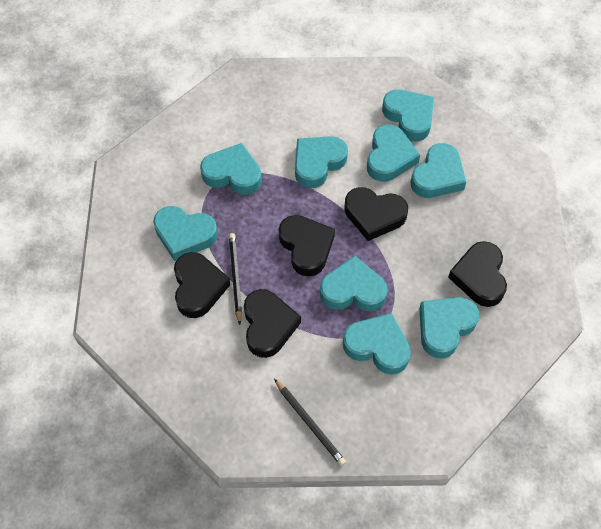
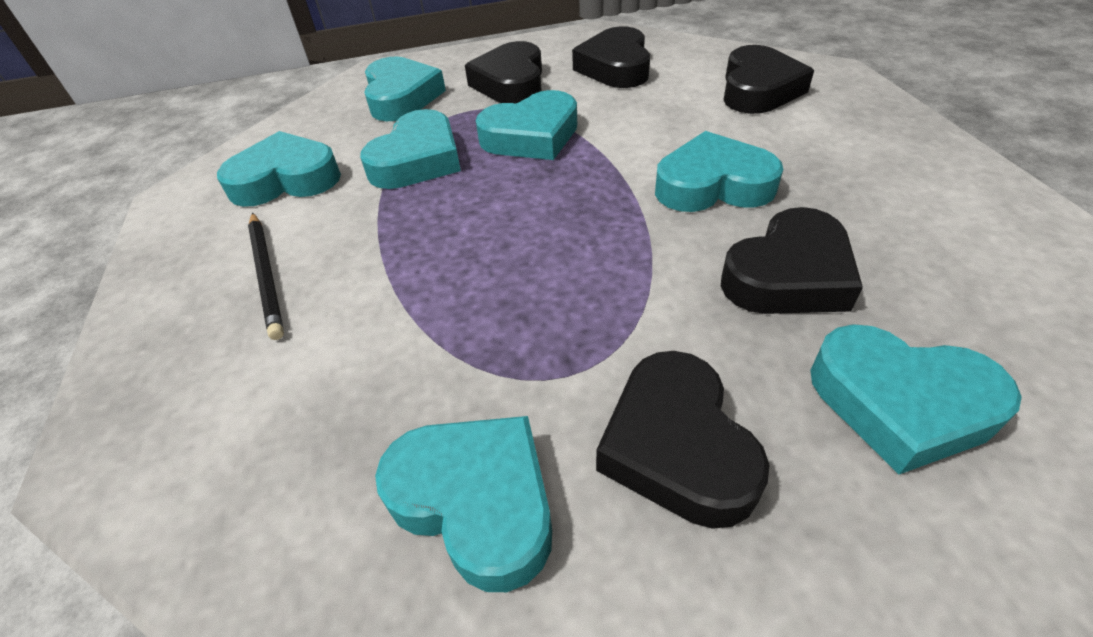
black pencil: [229,233,242,325] [274,379,346,466] = 2 -> [248,213,284,340] = 1
turquoise heart: [153,206,218,261] [200,143,262,195] [295,136,348,188] [320,256,388,312] [343,313,411,375] [367,124,420,182] [382,89,434,141] [410,143,466,198] [419,297,479,359] = 9 -> [217,131,341,207] [360,109,461,189] [364,56,446,121] [375,416,552,592] [476,90,577,160] [655,131,783,212] [810,324,1022,475] = 7

